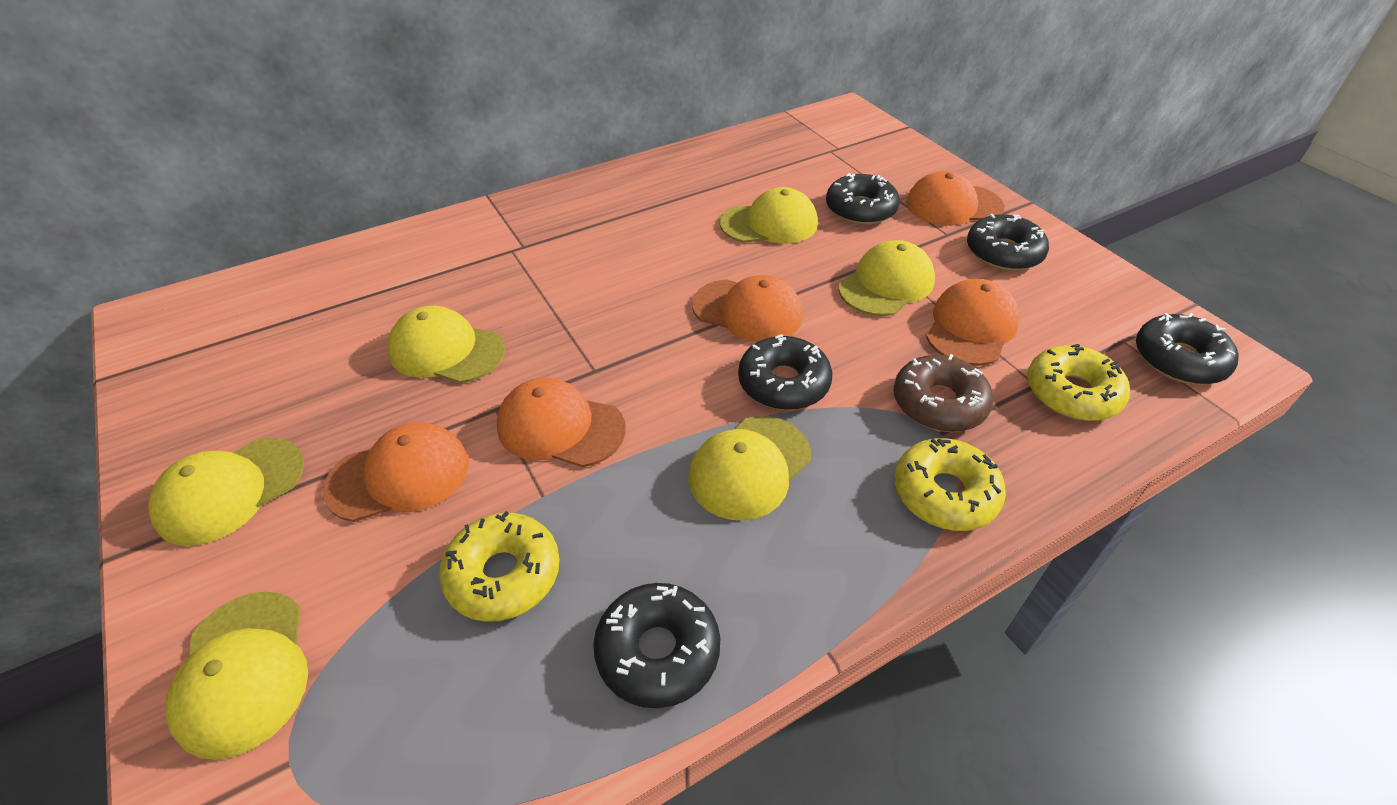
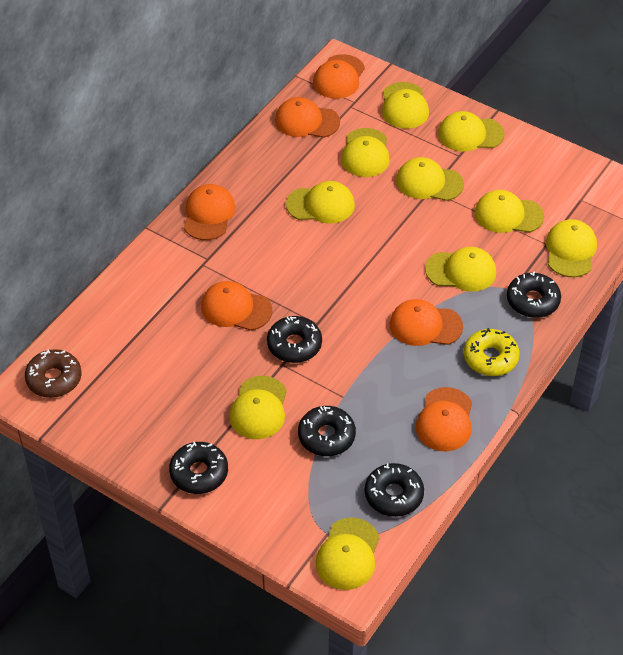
orange cap: [323,422,469,522] [497,377,626,467] [692,275,803,342] [906,171,1004,226] [926,279,1020,366] = 5 -> [184,184,235,240] [201,281,273,331] [275,97,340,138] [313,54,365,99] [390,299,463,346] [416,387,472,451] = 6
yellow cap: [148,438,304,546] [165,592,308,760] [387,306,505,383] [688,416,811,521] [720,187,818,244] [839,240,935,316] = 6 -> [229,376,287,439] [286,181,355,224] [315,517,380,590] [341,128,390,177] [382,82,429,129] [396,157,464,201] [425,247,496,292] [438,111,505,152] [474,190,544,233] [546,219,597,277] = 10
yellow donut: [439,511,560,622] [894,438,1006,531] [1027,344,1130,421] = 3 -> [464,328,520,376] = 1

